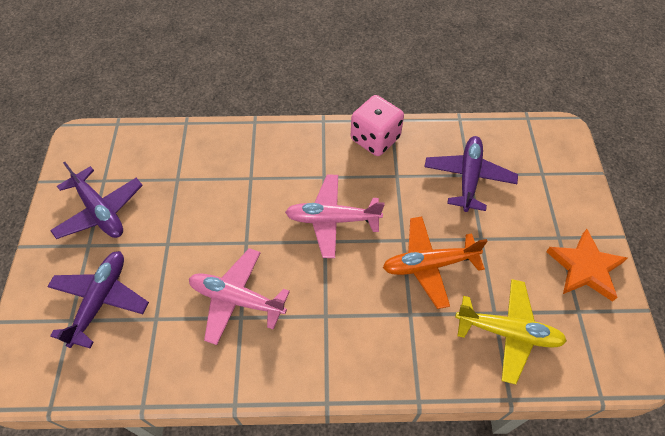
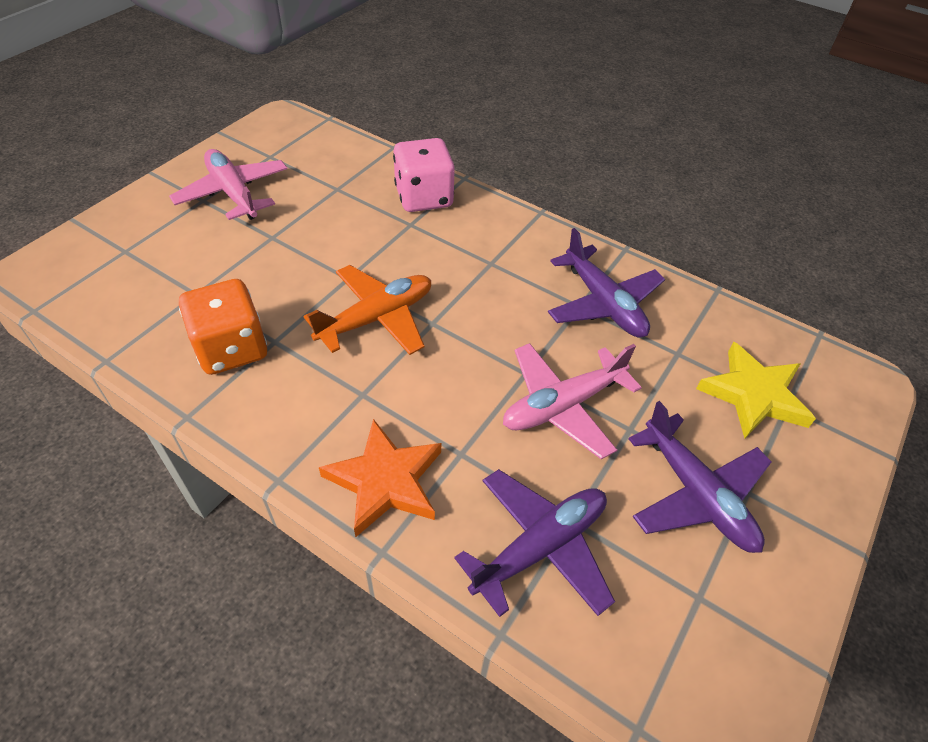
orange dice: none = 0 -> [179,279,267,375] = 1
yellow plane: [455,279,567,385] = 1 -> none = 0
yellow star: none = 0 -> [696,342,816,439] = 1

